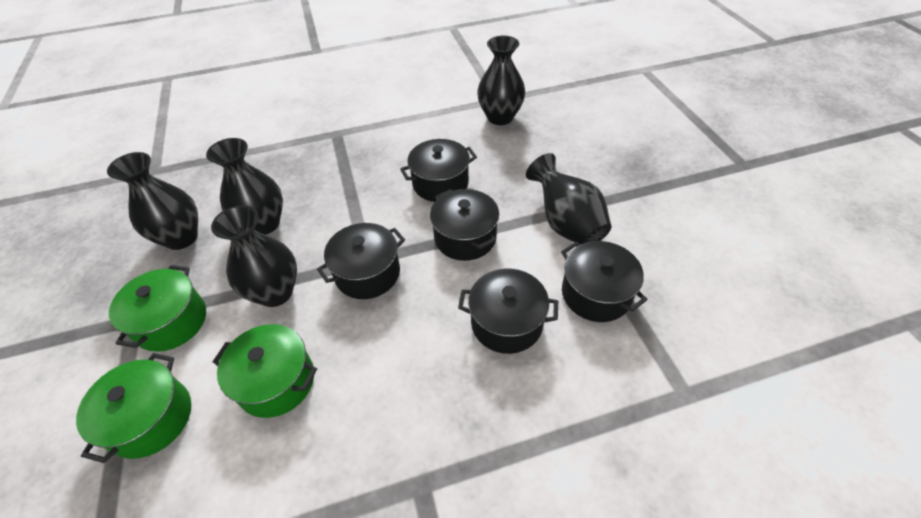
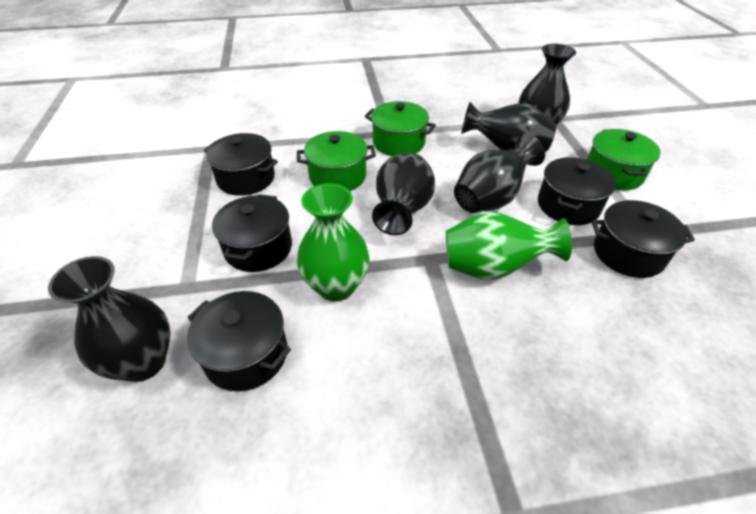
green vase: none = 0 -> [297,183,370,302] [446,211,572,280] = 2

